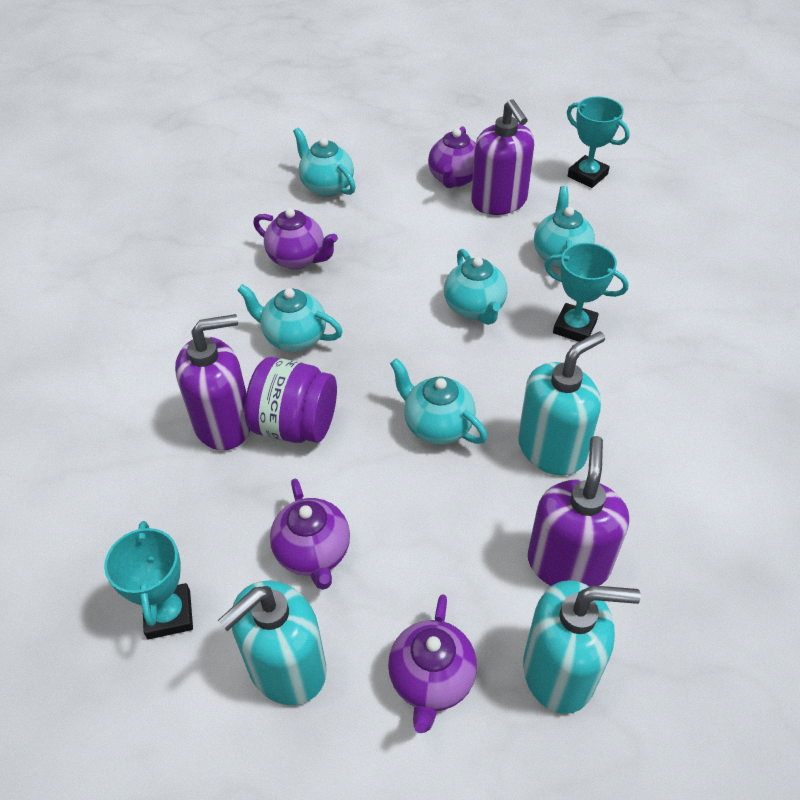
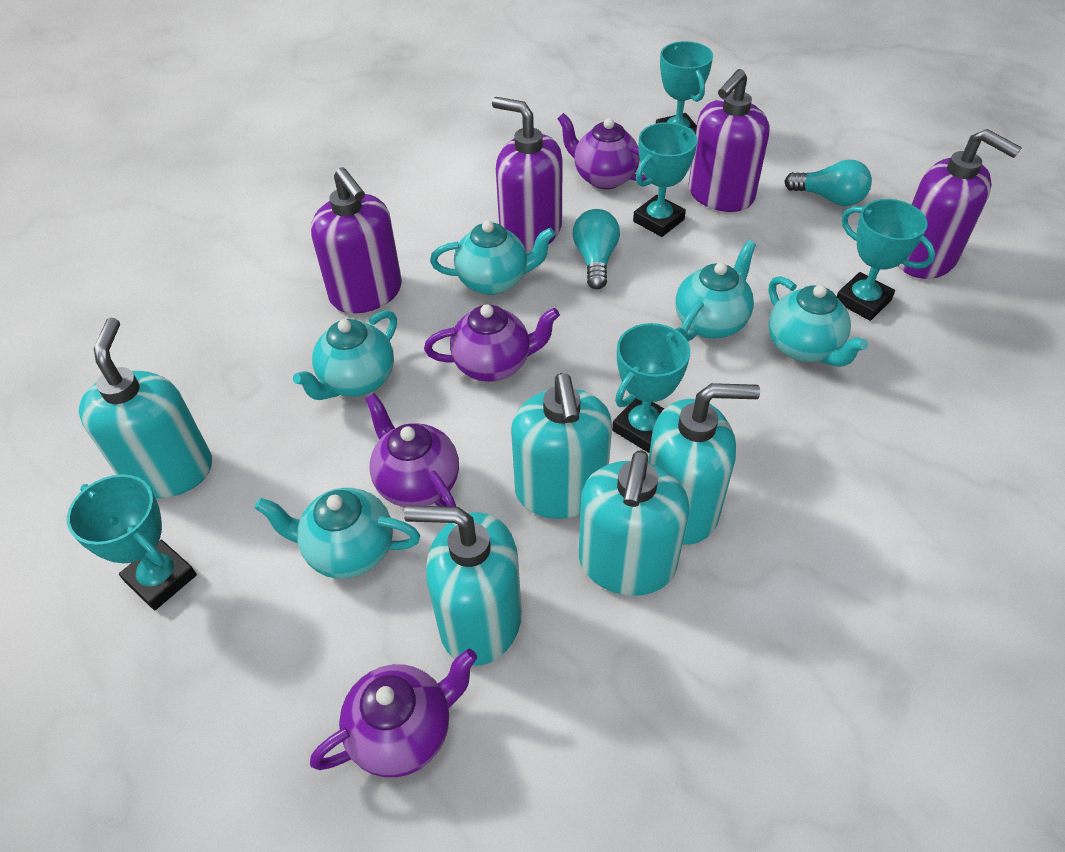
purple jar: [245,357,337,443] = 1 -> none = 0
purple soap dispenser: [175,314,250,450] [471,99,534,215] [528,436,629,587] = 3 -> [311,167,402,313] [492,97,563,252] [688,69,770,212] [898,129,1022,279] = 4
turquoise light bulb: none = 0 -> [573,209,620,289] [784,160,872,206] = 2
turquoise soap dispenser: [218,581,327,705] [518,331,605,475] [523,580,641,714] = 3 -> [78,318,212,498] [404,505,522,666] [511,373,612,519] [579,450,689,596] [648,383,760,545] = 5
turquoise trophy: [104,521,193,639] [544,243,629,342] [567,97,630,188] = 3 -> [67,474,197,610] [612,323,690,453] [633,122,698,237] [656,41,713,134] [836,199,935,321] = 5

